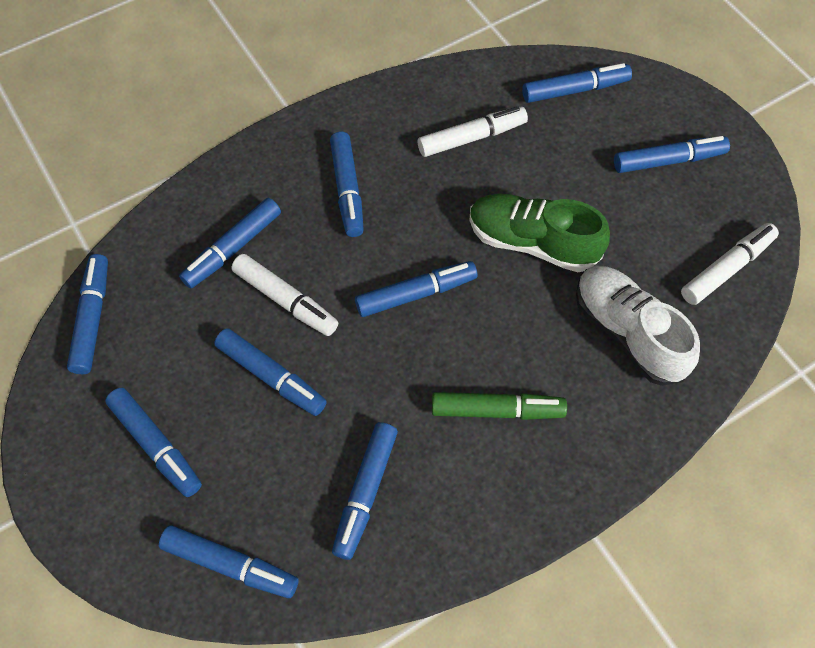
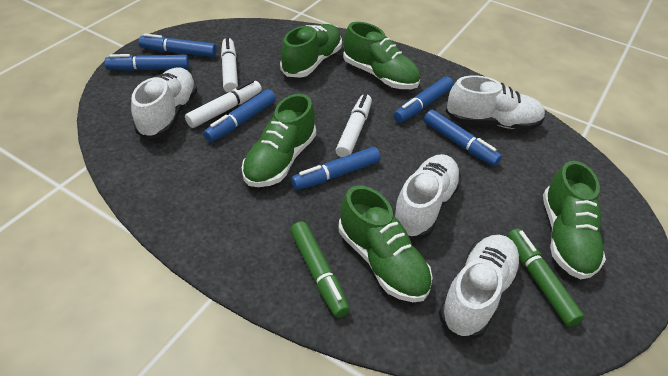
blue marker: [67,254,108,374] [105,388,202,497] [159,525,299,598] [179,198,281,288] [214,328,327,416] [330,132,364,237] [332,422,398,560] [355,261,477,317] [522,63,632,103] [614,136,730,173] = 10 -> [104,54,189,71] [139,33,217,57] [203,89,276,142] [291,147,381,190] [393,76,454,123] [424,110,502,166] = 6
green marker: [432,392,567,420] = 1 -> [290,221,350,318] [507,228,585,327] = 2
green shoe: [470,194,610,272] = 1 -> [242,94,316,187] [280,24,342,78] [339,185,432,302] [343,22,420,89] [543,161,606,279] = 5
white shoe: [576,265,700,386] = 1 -> [131,67,197,139] [393,154,461,239] [439,235,521,339] [446,75,546,130] = 4

